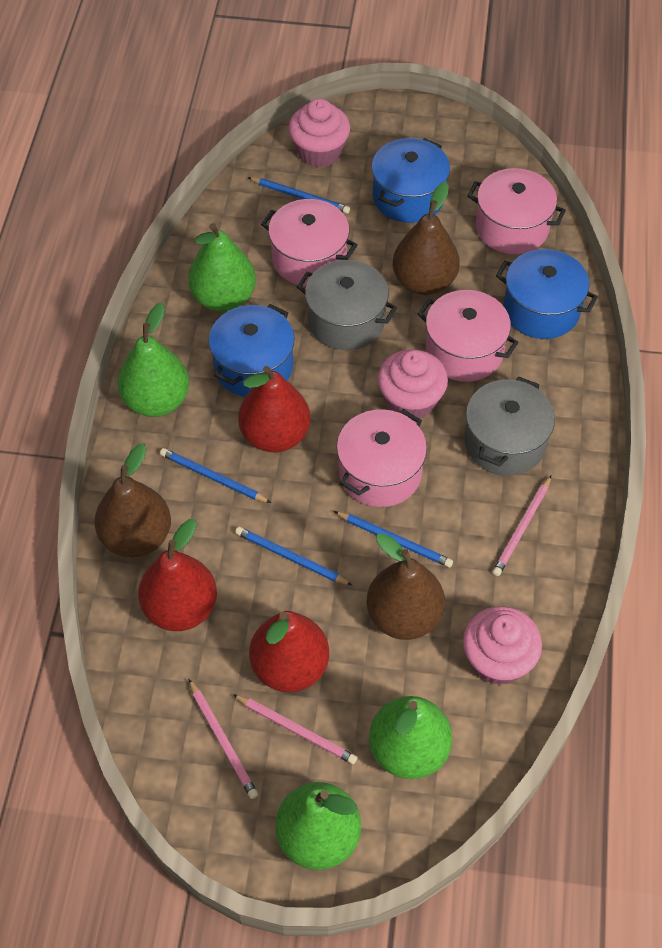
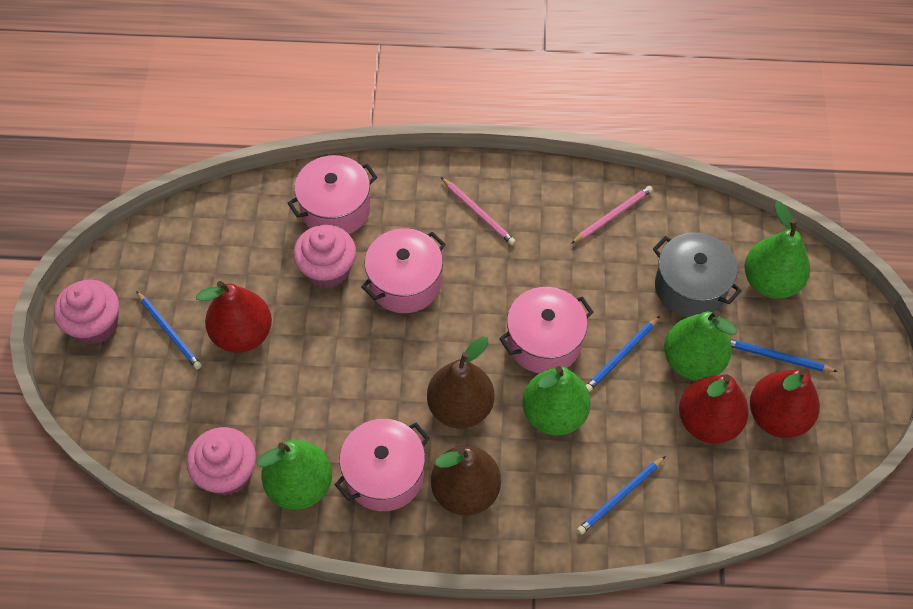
blue pot: [209,304,294,397] [372,138,450,223] [496,249,598,339] = 3 -> none = 0
brown pear: [94,444,171,558] [366,533,445,640] [392,182,460,295] = 3 -> [427,336,494,429] [431,446,501,516] = 2
grey pot: [297,260,397,350] [464,376,555,476] = 2 -> [653,233,742,317] = 1
pink pencil: [189,679,258,799] [232,694,357,764] [492,476,551,576] = 3 -> [441,177,516,245] [571,186,653,244] = 2

